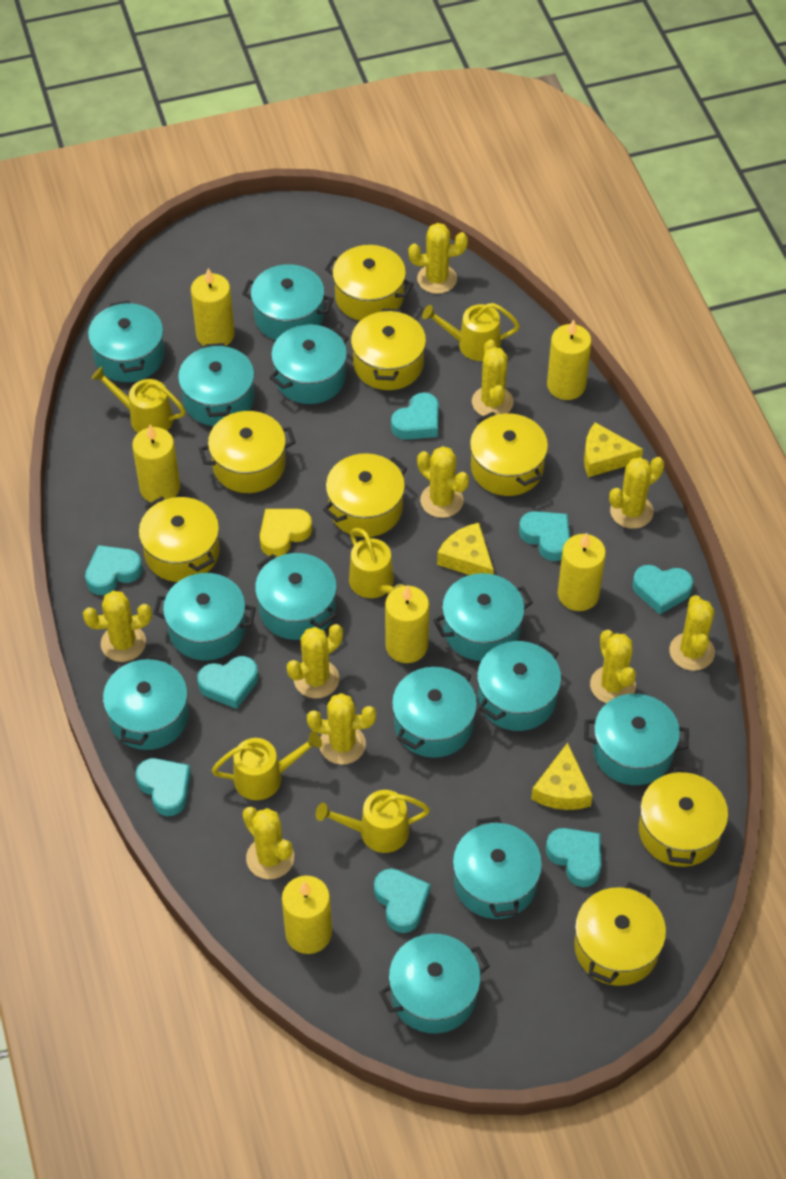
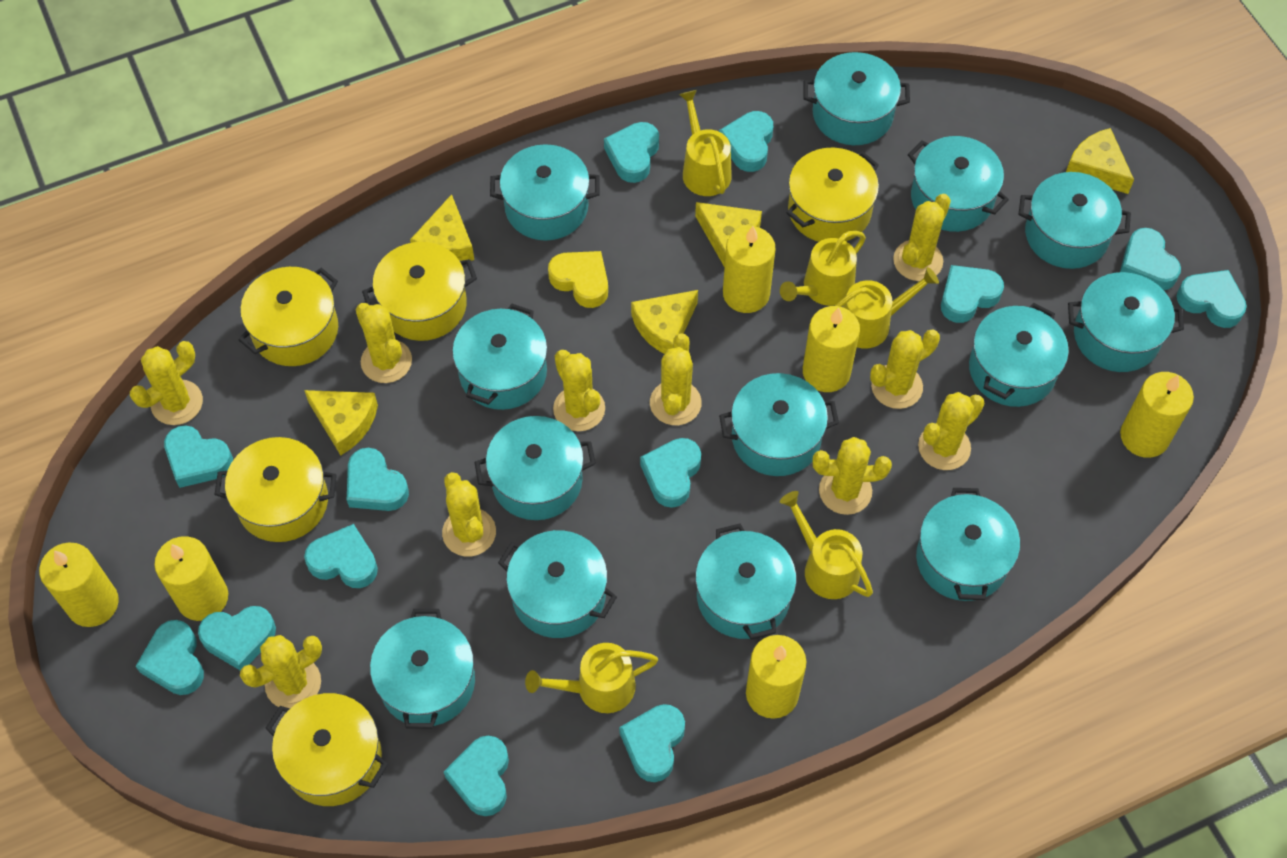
turquoise heart: [85,545,143,595] [136,758,191,816] [197,656,258,709] [374,869,430,933] [391,392,439,440] [519,511,570,561] [546,828,601,887] [632,565,693,614] = 8 -> [135,620,204,695] [164,425,233,488] [198,606,276,670] [304,524,378,588] [347,448,409,511] [444,735,509,816] [604,122,659,183] [619,704,685,782] [640,438,701,508] [719,111,773,172] [941,265,1004,323] [1120,228,1181,290] [1177,270,1247,328] = 13
yellow cheese: [437,523,494,575] [531,743,593,810] [584,422,643,477] = 3 -> [304,390,378,455] [410,194,474,261] [631,290,698,354] [695,202,762,266] [1066,128,1134,194] = 5
yellow pot: [139,497,220,582] [199,411,296,493] [323,453,407,537] [325,245,414,321] [351,308,426,390] [470,412,548,496] [574,882,666,986] [639,767,728,867] = 8 -> [214,437,337,542] [239,267,338,366] [265,693,388,806] [362,242,477,341] [787,148,879,242] = 5

